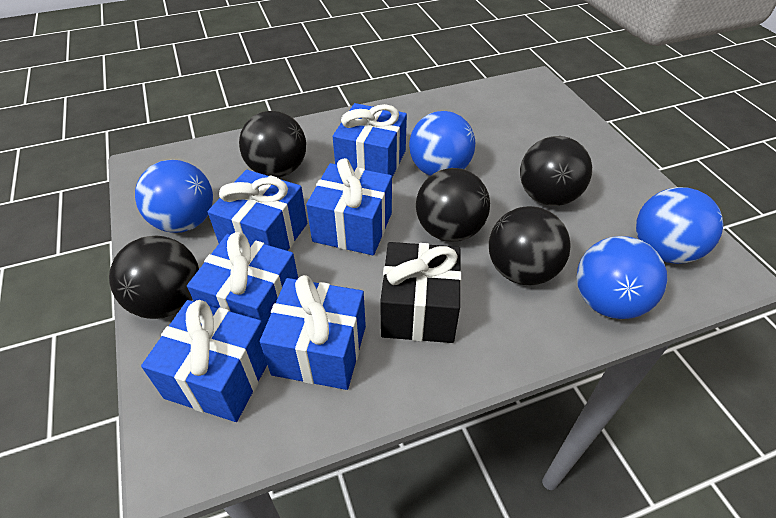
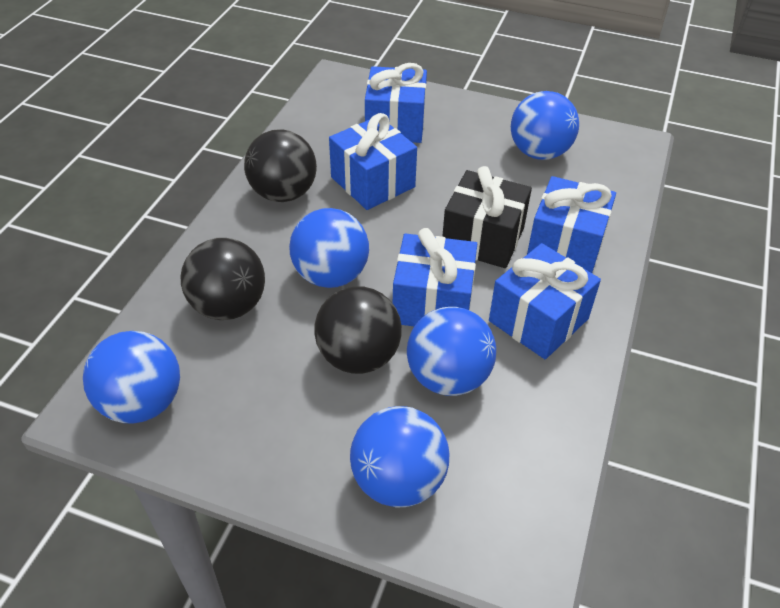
black ball: [109,236,199,319] [239,111,306,178] [416,168,490,242] [489,206,571,285] [520,136,592,206] = 5 -> [180,238,265,320] [244,129,317,202] [314,286,402,374] = 3
blue ball: [135,160,213,233] [409,111,475,176] [577,236,668,319] [636,187,723,264] = 4 -> [83,331,180,424] [289,208,369,288] [350,406,449,507] [407,307,496,396] [511,91,579,160] = 5
blue gift: [141,300,267,422] [187,232,298,329] [208,170,307,251] [260,275,366,390] [306,158,392,255] [333,103,407,177] = 6 -> [329,113,417,210] [365,63,427,143] [393,228,477,326] [489,243,601,359] [527,176,616,273] = 5

